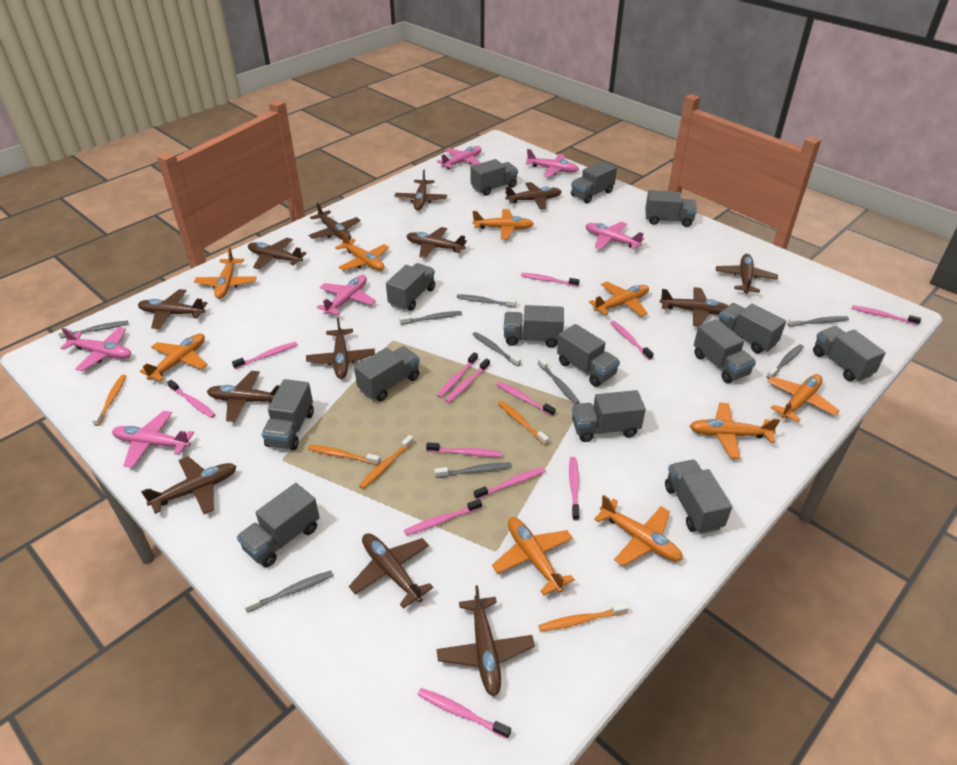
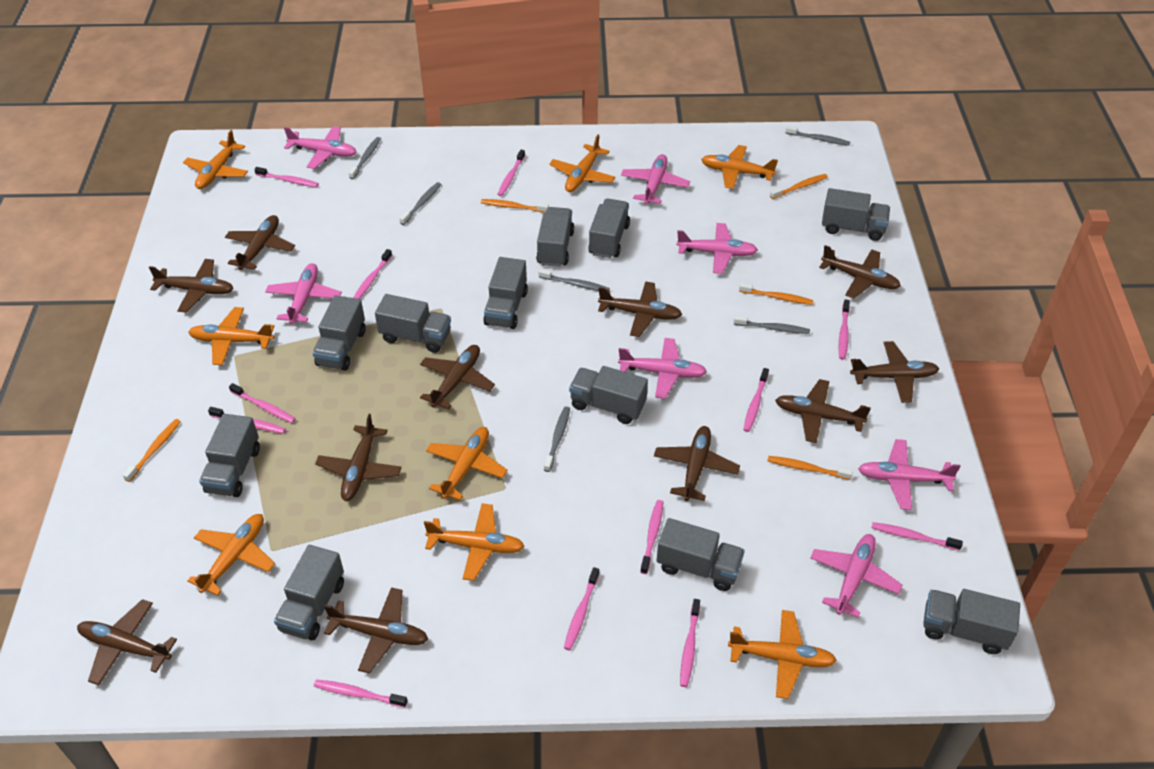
brown plane: [138,289,207,329] [141,456,236,514] [207,371,280,422] [248,238,307,270] [306,317,375,379] [308,202,361,241] [349,533,433,609] [394,169,447,210] [406,227,467,258] [436,585,535,697] [505,182,562,209] [660,287,729,326] [716,254,778,294] = 13 -> [77,599,177,685] [149,259,234,313] [225,215,295,270] [315,414,402,501] [324,587,428,674] [420,345,495,409] [598,281,682,337] [654,426,740,501] [775,379,871,443] [819,245,901,299] [850,341,939,403] = 11
grey toothbrush: [58,321,128,338] [243,571,333,613] [399,311,462,325] [434,463,512,478] [457,294,517,308] [472,332,521,367] [538,357,580,404] [766,344,804,379] [788,316,849,327] = 9 -> [349,137,381,179] [399,182,441,225] [538,269,610,291] [544,407,570,472] [734,315,810,334] [785,125,850,146] = 6
grey truck: [237,483,320,567] [262,379,314,450] [354,346,420,401] [386,263,435,311] [471,159,518,196] [504,305,564,348] [557,324,620,387] [571,161,617,203] [572,390,646,442] [645,190,697,227] [665,460,732,534] [694,319,756,383] [719,303,786,353] [813,326,886,381] = 14 -> [199,414,260,497] [274,545,344,640] [313,295,366,371] [375,294,451,353] [483,257,528,329] [536,207,574,267] [569,366,648,424] [588,199,630,258] [657,518,745,591] [822,188,890,241] [923,589,1020,654] = 11
orange plane: [140,333,208,381] [194,247,257,299] [335,232,389,271] [473,209,534,239] [492,517,575,596] [589,282,649,317] [594,495,683,566] [690,403,780,459] [767,374,839,422] = 9 -> [183,130,248,189] [188,307,274,365] [188,514,275,596] [424,503,525,581] [426,427,508,501] [549,134,615,192] [701,145,778,189] [728,610,837,699] = 8
pink plane: [60,327,131,371] [112,411,194,468] [317,275,376,315] [437,146,482,169] [525,149,579,177] [585,222,644,249] = 6 -> [265,263,342,325] [284,126,356,169] [618,338,707,399] [621,154,690,205] [676,223,758,274] [810,534,903,618] [858,439,961,510] = 7
pink toothbrush: [167,380,216,418] [232,342,297,369] [404,499,482,535] [418,688,511,739] [426,442,502,457] [437,352,478,398] [445,359,490,403] [474,467,545,500] [496,382,556,416] [521,273,580,287] [569,457,580,521] [610,321,654,360] [852,305,921,325] = 13 -> [208,407,286,434] [229,383,296,423] [254,167,319,187] [314,679,407,708] [353,249,392,299] [497,150,525,196] [564,567,599,650] [640,500,663,574] [680,599,700,687] [743,368,769,432] [839,299,850,360] [872,522,963,551] = 12

